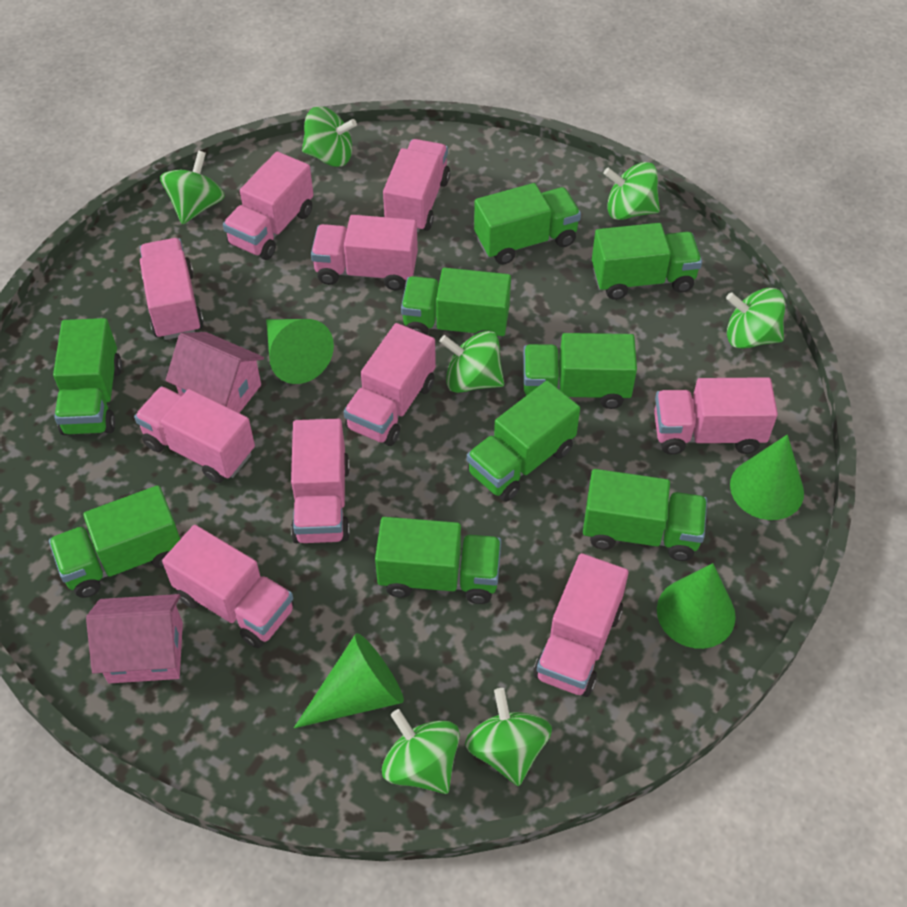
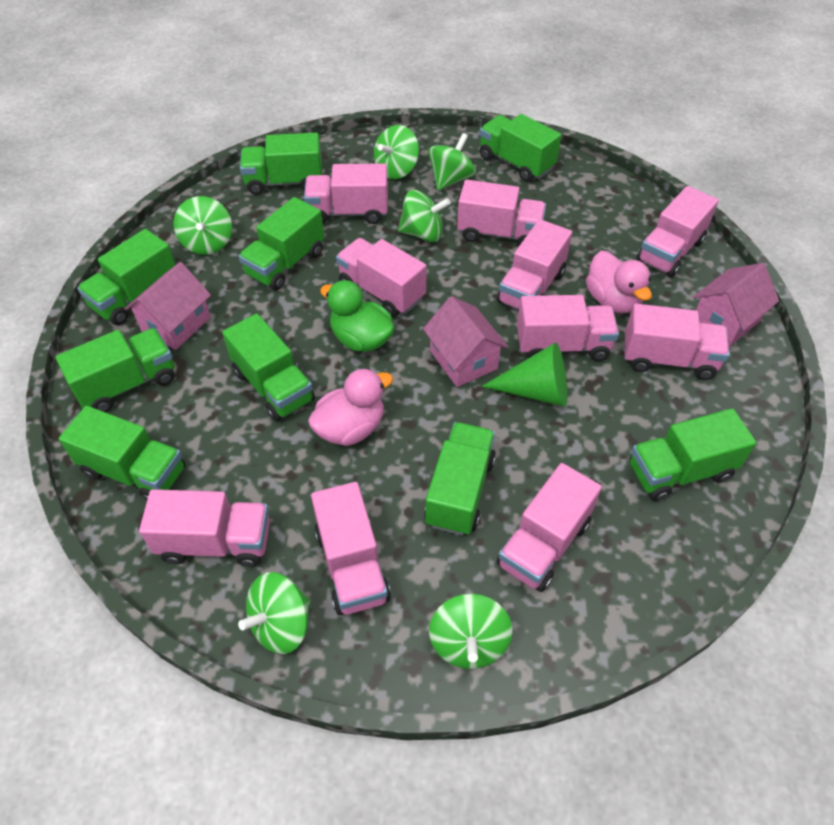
green cone: [266,319,334,384] [294,633,404,728] [657,563,736,649] [730,435,804,520] = 4 -> [481,343,567,407] = 1
green duck: none = 0 -> [320,280,394,352] = 1
green spinning top: [160,150,225,225] [302,106,357,167] [382,709,460,794] [439,331,504,393] [465,688,552,786] [603,162,660,220] [726,288,785,349] = 7 -> [173,196,232,255] [238,572,311,654] [374,125,419,179] [398,190,451,242] [428,133,476,191] [429,593,513,669] = 6
pink duck: none = 0 -> [308,368,393,446] [586,251,652,314] = 2
pink house: [86,594,183,684] [166,332,264,413] = 2 -> [125,262,211,350] [423,296,508,387] [693,263,779,347] = 3

